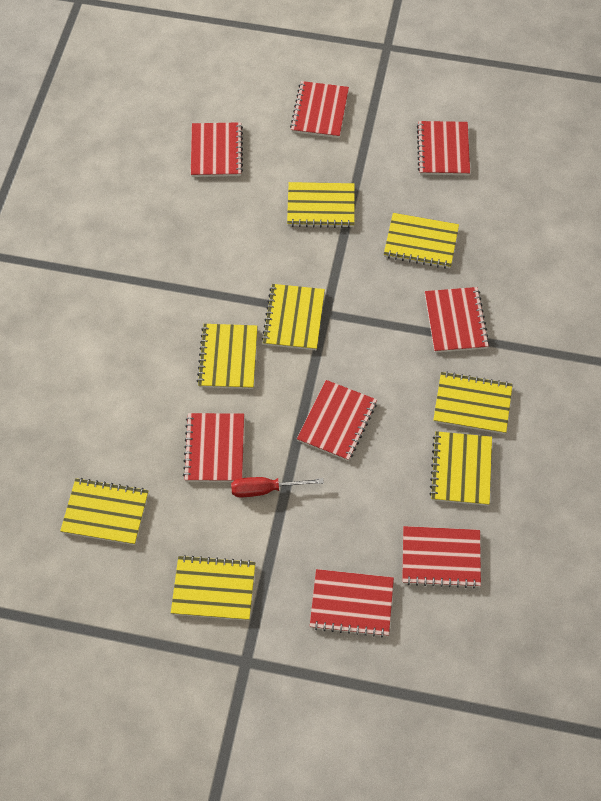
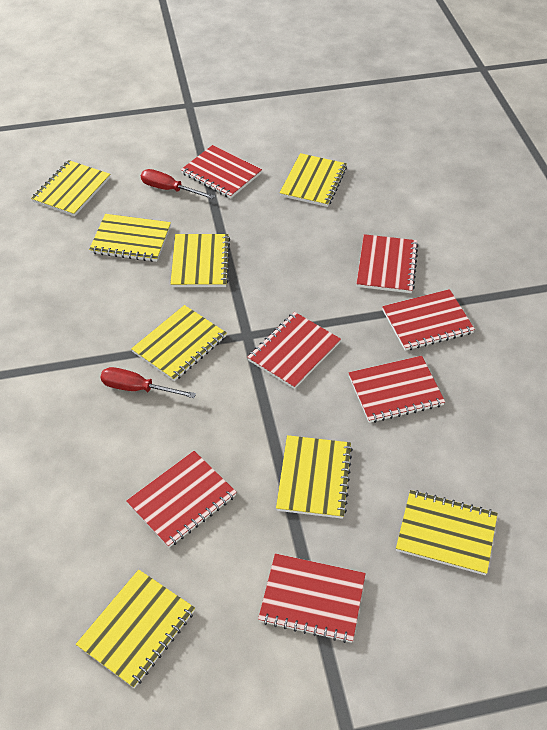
red notebook: [183,413,244,482] [191,122,243,177] [290,81,349,138] [297,380,377,461] [310,569,394,637] [402,526,481,588] [417,121,470,175] [425,287,489,353] = 8 -> [126,451,237,548] [181,145,262,199] [247,312,341,389] [258,553,366,643] [348,356,445,423] [356,234,418,293] [382,289,475,351] = 7
red screwdriver: [231,477,324,497] = 1 -> [100,367,196,398] [141,169,215,199] = 2

